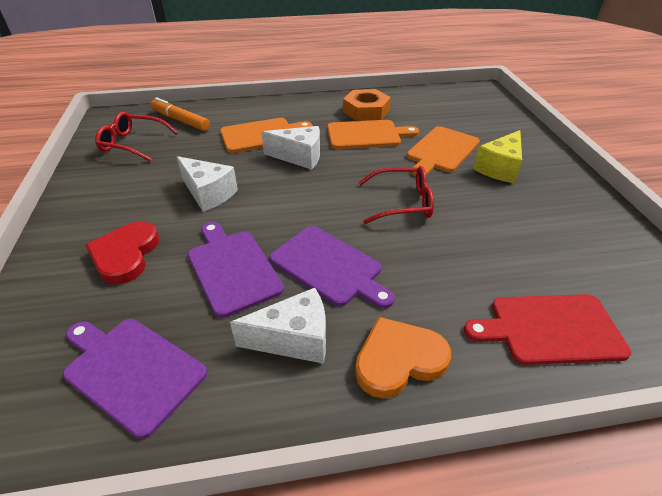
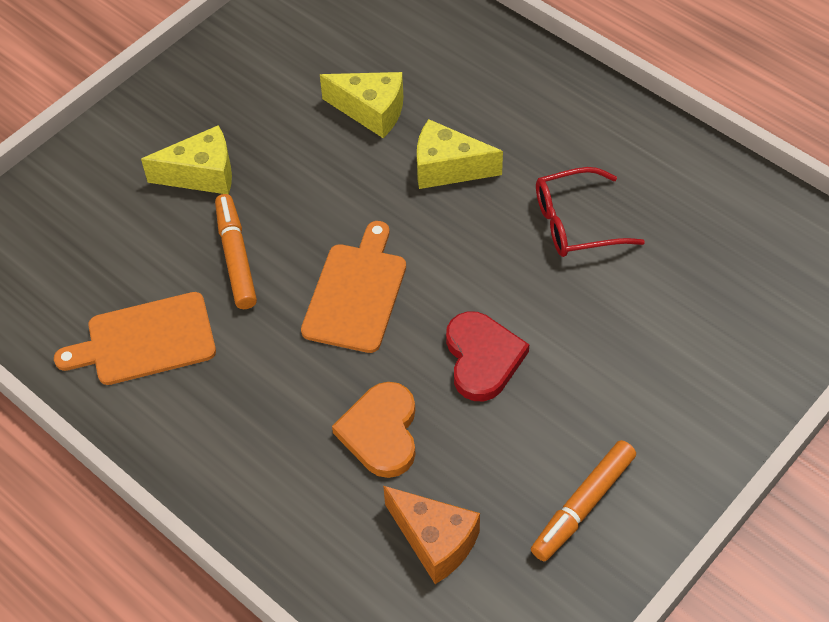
orange cheese: none = 0 -> [383,486,480,584] = 1
orange cutting board: [220,118,312,153] [327,120,419,149] [407,126,480,177] = 3 -> [54,292,216,385] [301,221,406,353] = 2
orange marker: [151,97,210,131] = 1 -> [215,194,257,309] [531,440,636,561] = 2
orange nut: [343,89,391,121] = 1 -> none = 0
purple cutting board: [63,319,207,439] [188,222,284,318] [269,226,395,309] = 3 -> none = 0
red cutting board: [464,294,631,365] = 1 -> none = 0
red glasses: [95,112,178,161] [358,166,434,224] = 2 -> [536,167,645,257] = 1
white cheese: [177,156,238,212] [230,288,326,364] [261,126,320,170] = 3 -> none = 0
yellow cheese: [473,130,522,183] = 1 -> [141,125,232,195] [320,72,403,138] [417,119,503,189] = 3

